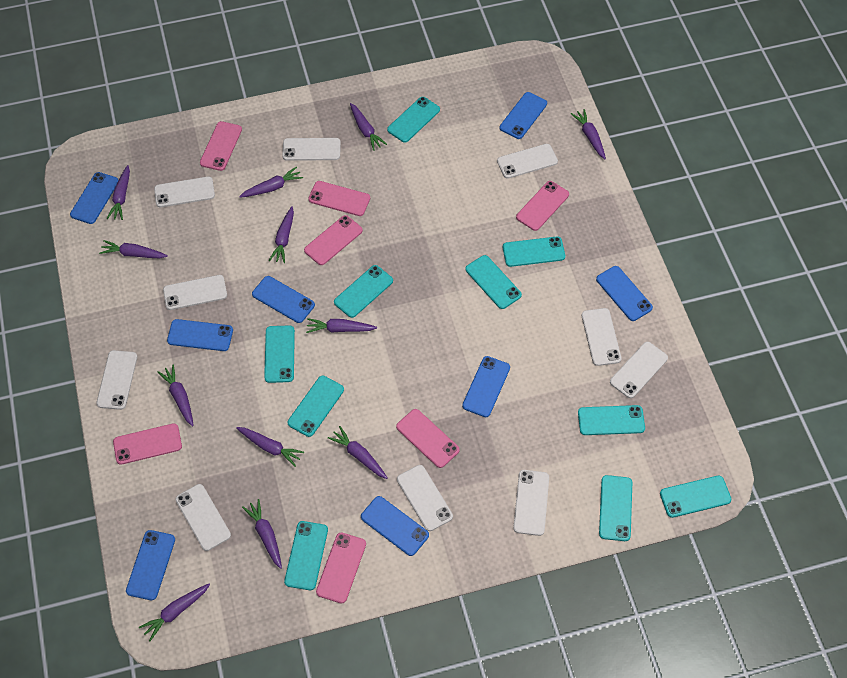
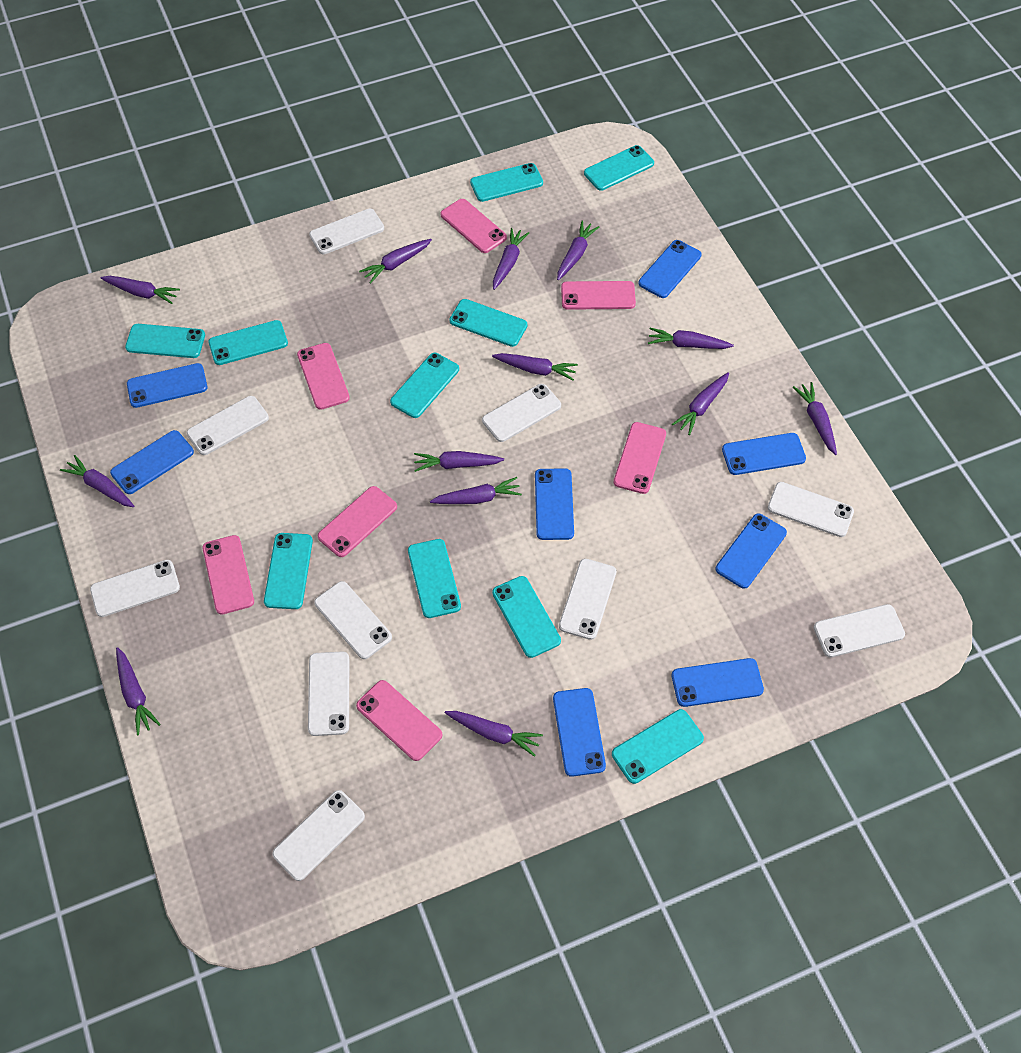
purple carrot: [99,240,168,258] [107,165,130,220] [139,584,210,641] [158,365,194,426] [236,427,304,467] [239,167,303,198] [242,499,282,569] [269,206,294,263] [306,318,377,333] [328,426,388,479] [350,103,387,151] [571,109,606,159] = 12 -> [60,455,134,507] [100,276,180,304] [116,647,161,735] [359,239,432,284] [414,451,504,472] [430,477,522,504] [445,711,543,757] [492,353,578,381] [493,228,529,290] [557,221,599,280] [648,328,734,349] [672,372,729,435] [793,382,837,455] = 13

